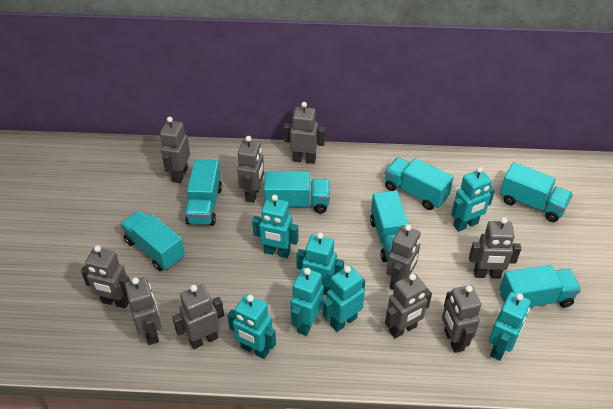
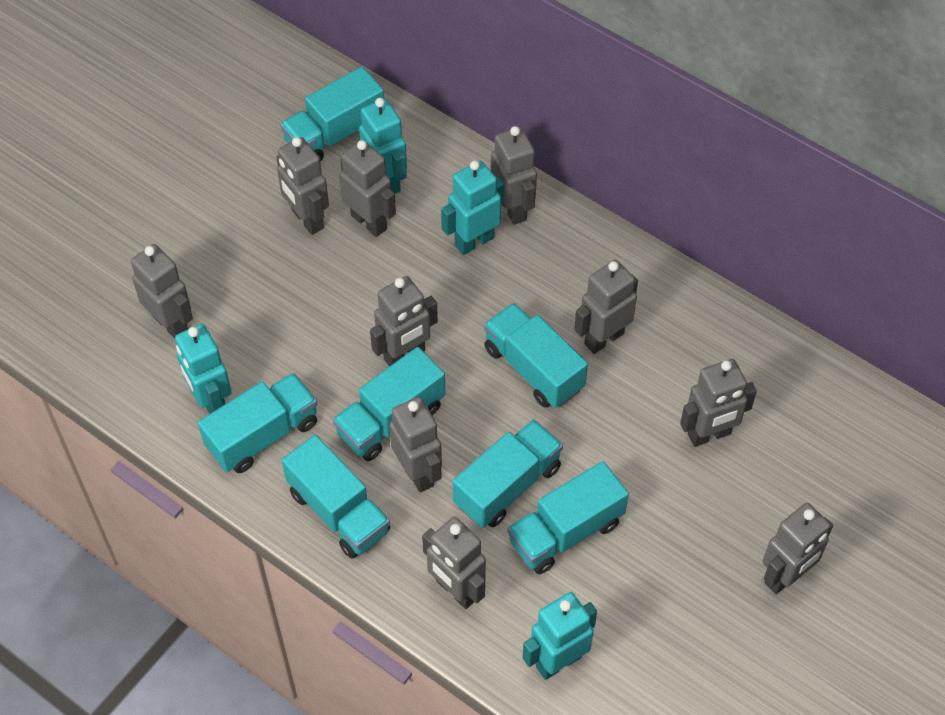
turquoise robot: [228,294,276,359] [252,195,298,258] [291,268,324,336] [296,232,344,295] [322,266,365,332] [451,167,495,232] [489,292,531,361] = 7 -> [175,324,232,414] [359,98,407,194] [441,160,504,255] [522,592,597,680] = 4

